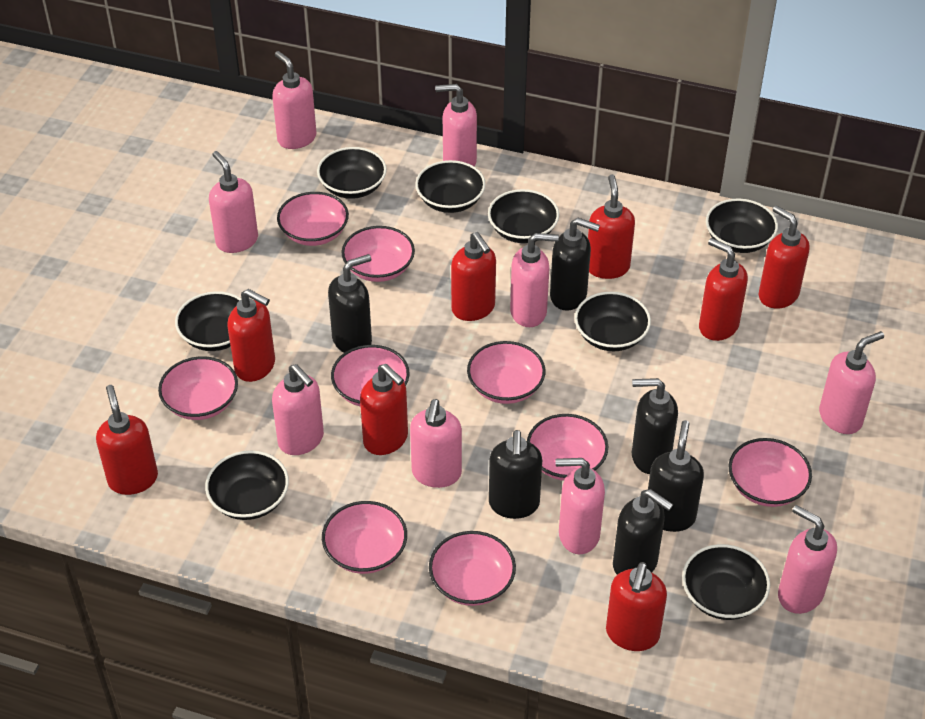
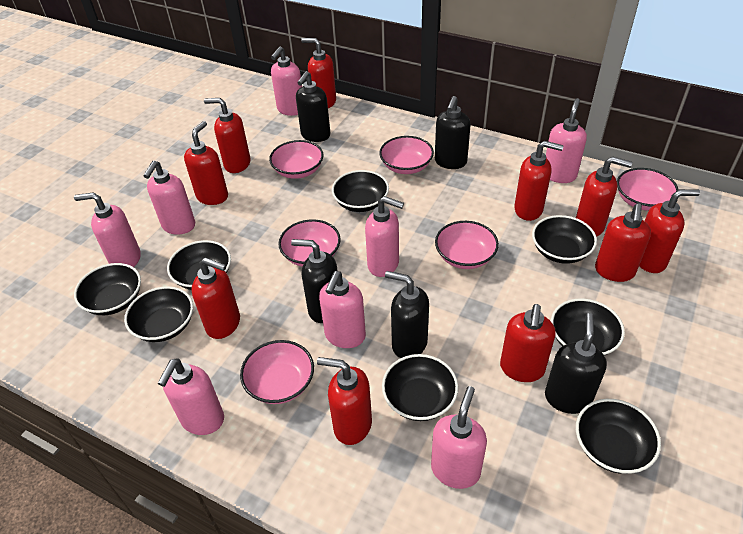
black soap dispenser: [328,254,372,353] [489,430,542,519] [550,218,600,311] [613,489,674,574] [632,378,678,474] [648,420,704,532] = 6 -> [291,239,338,323] [296,71,330,142] [385,271,429,358] [435,96,471,169] [545,313,607,414] = 5
pink bowl: [158,356,238,420] [277,192,349,246] [322,501,407,574] [331,345,410,406] [342,226,415,282] [429,531,516,606] [467,341,545,404] [527,414,608,481] [729,438,812,507] = 9 -> [240,340,314,404] [269,140,323,179] [278,219,341,267] [379,136,434,174] [435,221,499,269] [617,168,679,211] = 6
pink soap dispenser: [209,151,258,253] [272,51,317,149] [272,364,324,455] [410,399,462,488] [435,84,477,167] [510,233,559,327] [555,458,605,554] [778,505,837,614] [819,331,884,434] = 9 -> [74,193,141,267] [143,161,195,235] [158,358,224,435] [271,46,302,116] [319,271,366,348] [365,196,404,277] [431,386,487,489] [546,98,587,183] = 8
red soap dispenser: [96,385,158,495] [227,289,275,382] [360,364,408,455] [451,232,496,321] [588,174,635,279] [606,562,667,651] [699,238,748,341] [759,206,810,309] = 8 -> [184,121,228,205] [192,258,240,339] [204,98,250,173] [301,38,336,108] [317,357,372,445] [500,304,556,382] [514,141,564,221] [576,156,632,237] [595,204,651,282] [639,189,700,273] = 10

